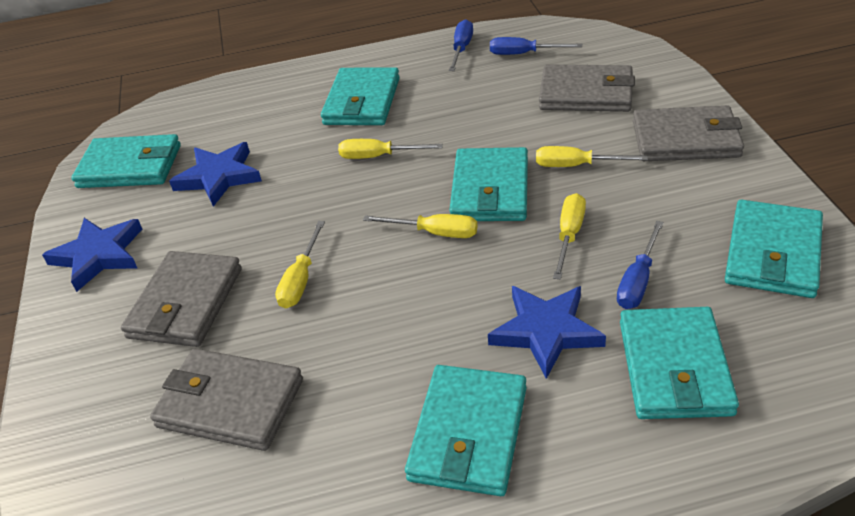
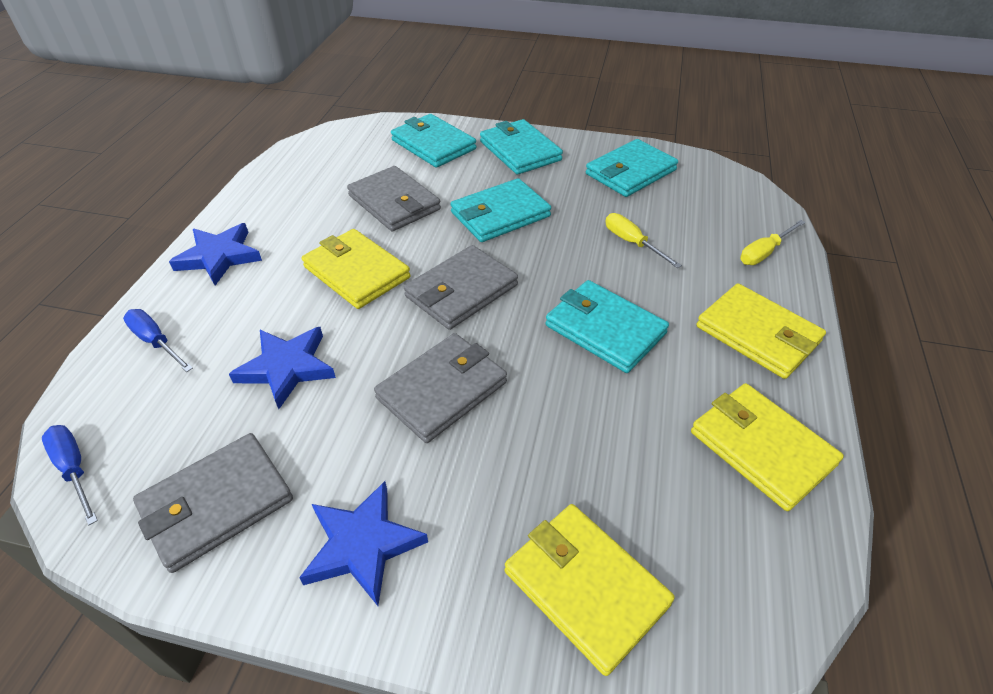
blue screwdriver: [449,19,473,71] [490,37,582,55] [617,221,664,309] = 3 -> [42,425,98,525] [123,309,193,372] = 2
turquoise wallet: [71,134,181,188] [321,67,400,125] [405,365,526,496] [449,147,528,221] [620,307,739,419] [725,200,823,298] = 6 -> [391,114,476,168] [450,178,551,242] [480,119,563,175] [545,280,669,373] [586,139,678,197] = 5
yellow screwdriver: [275,221,325,309] [338,139,443,159] [363,214,478,238] [536,146,648,167] [553,193,586,280] = 5 -> [605,213,682,268] [740,220,806,265] = 2
yellow wallet: none = 0 -> [302,229,411,309] [505,504,675,676] [691,383,844,511] [696,283,826,379] = 4

